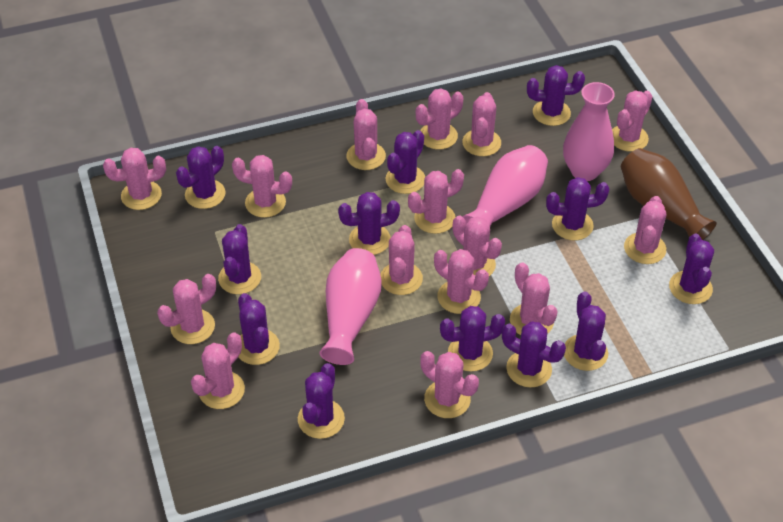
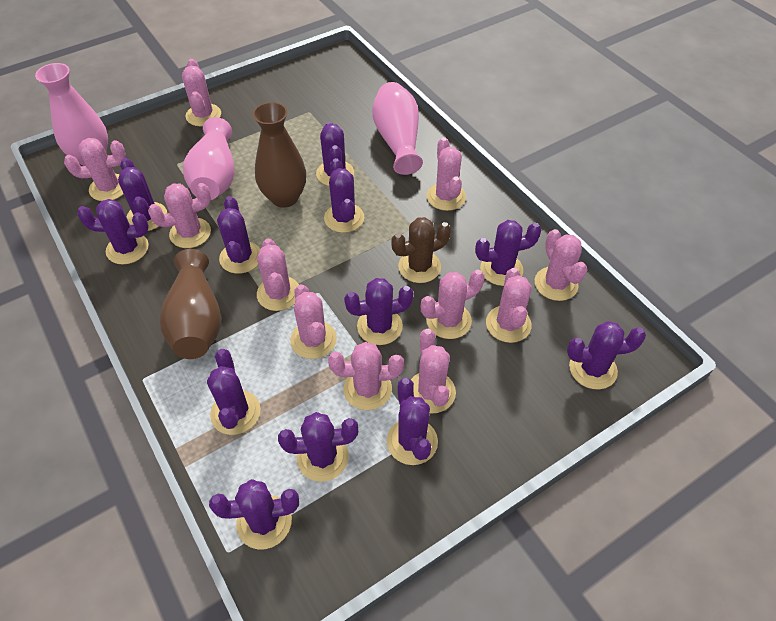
brown cactus: none = 0 -> [391,217,451,283] = 1
brown vase: [621,148,717,240] = 1 -> [159,249,221,359] [252,102,306,208] = 2
pink cactus: [103,148,166,210] [157,274,216,344] [191,332,245,409] [232,155,292,218] [347,99,386,170] [380,225,423,295] [408,169,464,234] [416,88,463,149] [420,351,479,418] [434,249,489,314] [453,216,502,276] [462,92,501,156] [510,263,558,335] [612,90,653,152] [624,196,666,264] = 15 -> [64,138,126,201] [148,183,211,248] [182,59,221,126] [257,238,299,311] [290,284,337,359] [328,342,404,410] [411,329,456,413] [421,270,485,339] [427,137,466,211] [486,268,532,343] [535,229,587,301] = 11

